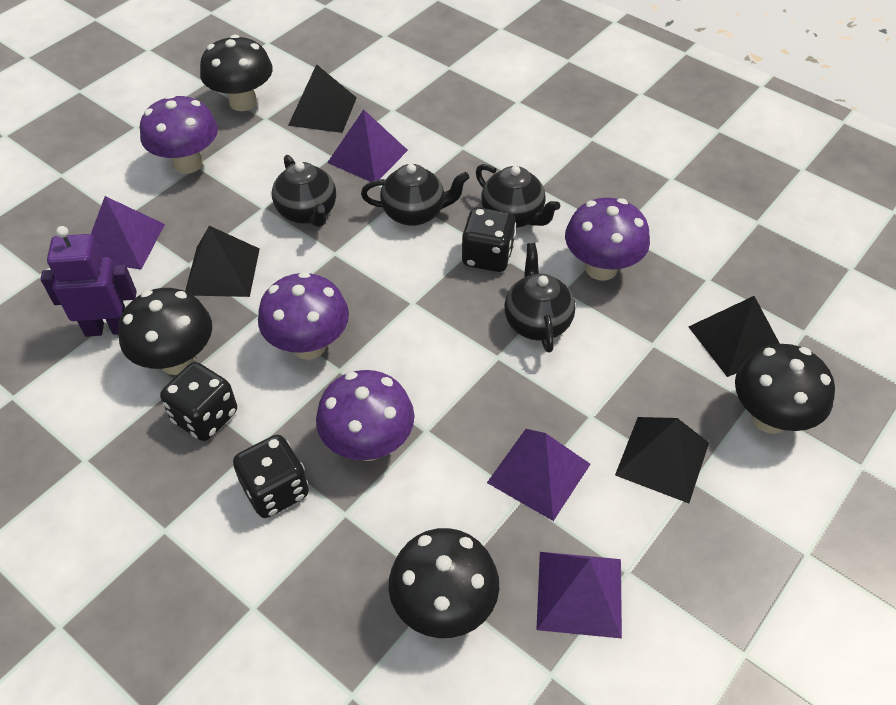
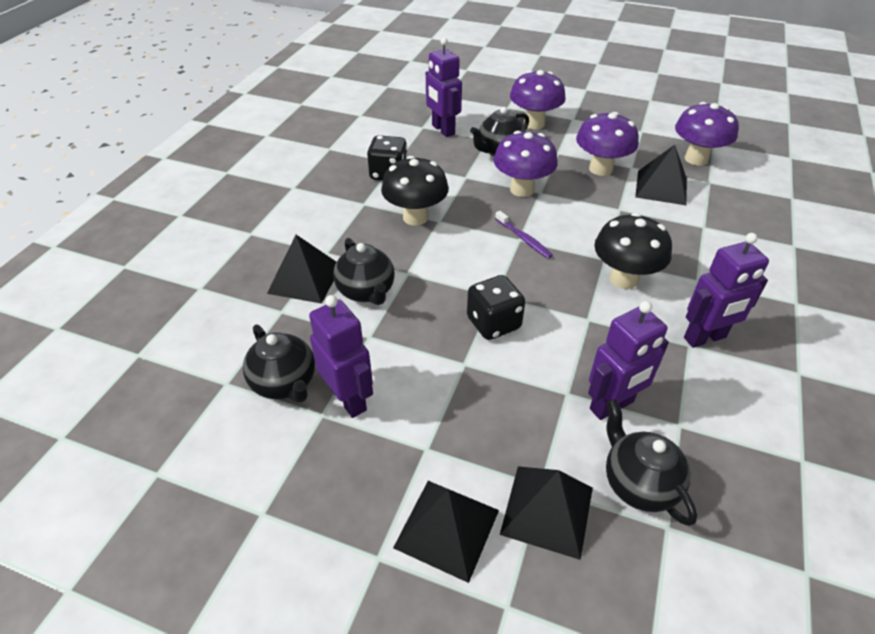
black dice: [160,362,237,441] [233,435,309,518] [462,207,516,272] = 3 -> [367,135,408,181] [467,275,525,340] = 2
black mushroom: [118,288,212,375] [200,35,273,111] [389,528,499,638] [735,344,835,434] = 4 -> [381,156,449,226] [594,213,672,289] = 2
purple pyramid: [91,196,165,269] [327,109,408,182] [487,429,590,521] [536,552,622,639] = 4 -> none = 0
purple robot: [40,226,137,337] = 1 -> [309,295,373,418] [426,38,462,137] [588,301,669,420] [684,233,769,348] = 4
purple toothbrush: none = 0 -> [495,211,553,259] = 1

